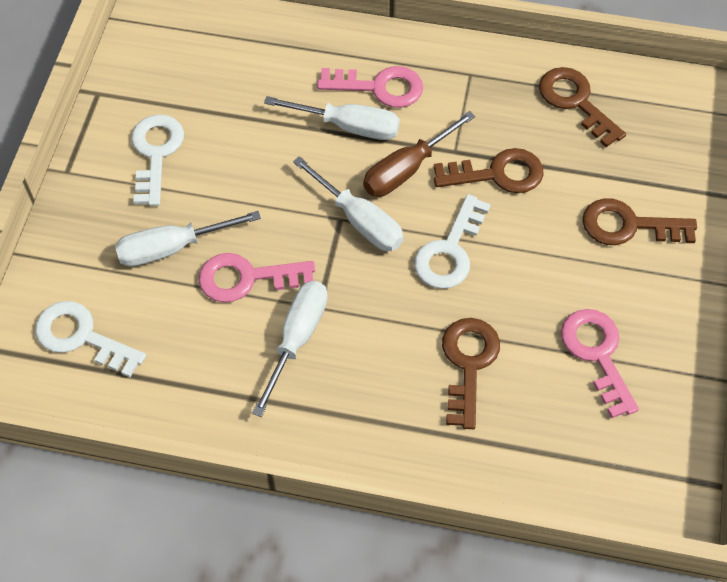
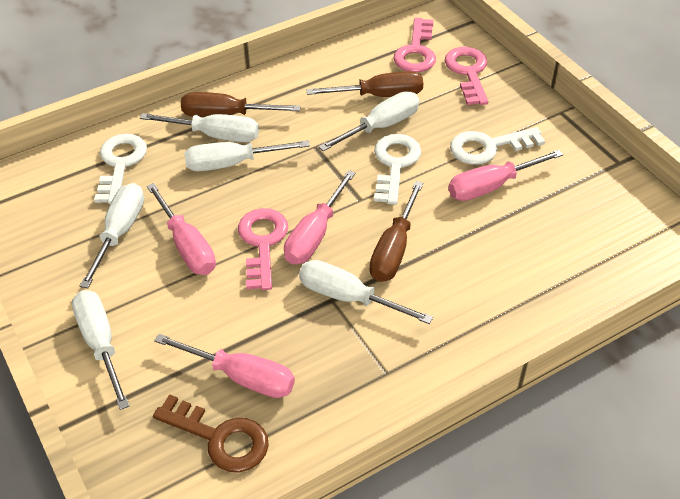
brown key: [434,148,544,193] [442,318,500,429] [539,67,626,147] [582,198,697,245] = 4 -> [153,394,269,472] = 1
brown screwdriver: [363,111,475,197] = 1 -> [181,92,300,117] [306,71,423,97] [369,181,423,282] = 3
pink screwdriver: none = 0 -> [147,183,216,275] [154,334,295,398] [284,170,356,265] [448,150,563,201] = 4
white screwdriver: [115,211,261,267] [252,281,328,417] [264,96,400,140] [293,156,404,251] = 4 -> [72,290,130,410] [80,183,144,288] [140,113,259,142] [184,140,310,171] [299,260,433,324] [318,91,419,151] = 6

